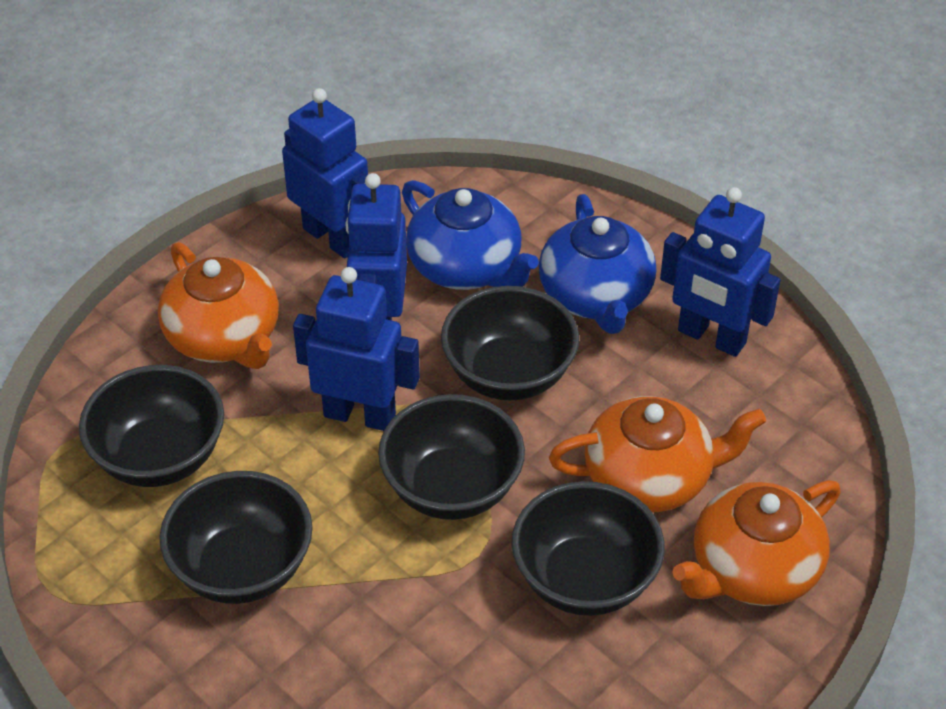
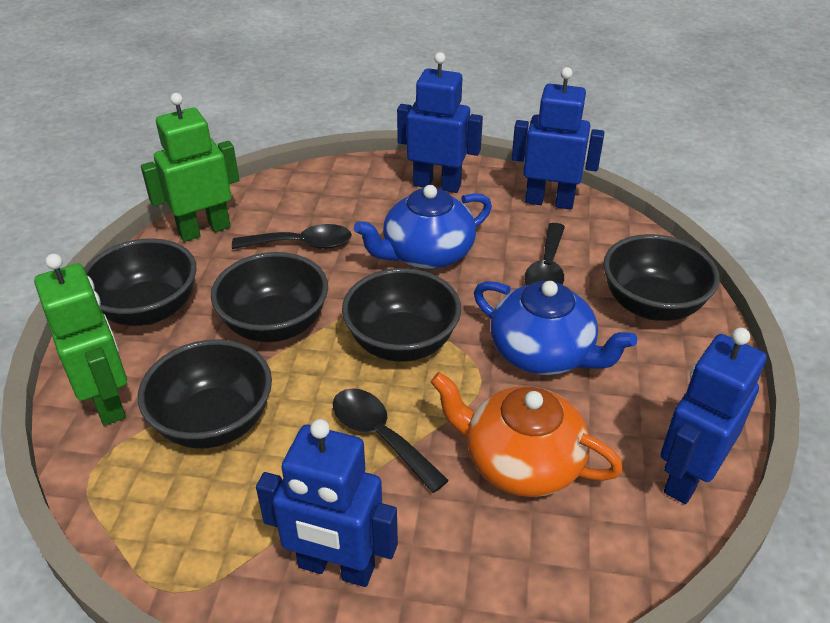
black spoon: none = 0 -> [232,224,352,249] [333,388,449,493] [524,223,565,285] = 3
green robot: none = 0 -> [34,254,127,426] [141,93,239,242] = 2
orange teapot: [158,242,279,369] [549,396,766,512] [672,480,841,606] = 3 -> [431,372,623,497] = 1

